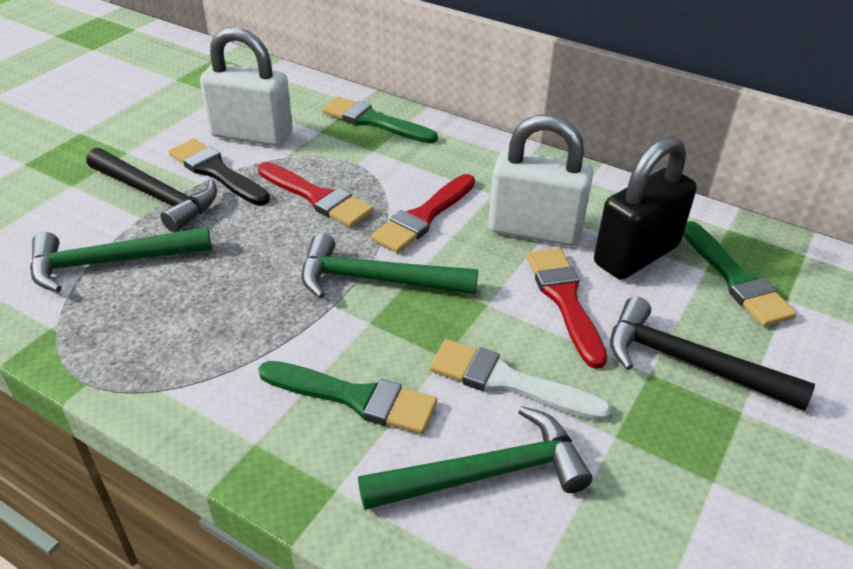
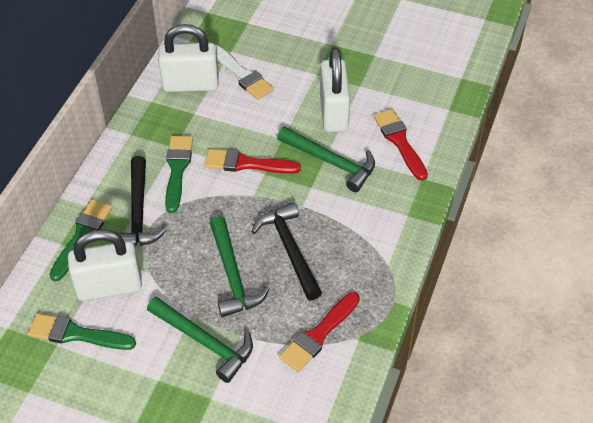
black brush: [169,139,270,206] = 1 -> none = 0
black padlock: [594,136,697,280] = 1 -> none = 0
white padlock: [200,27,293,146] [489,115,593,246] = 2 -> [68,229,142,301] [158,24,219,92] [320,47,350,132] = 3

